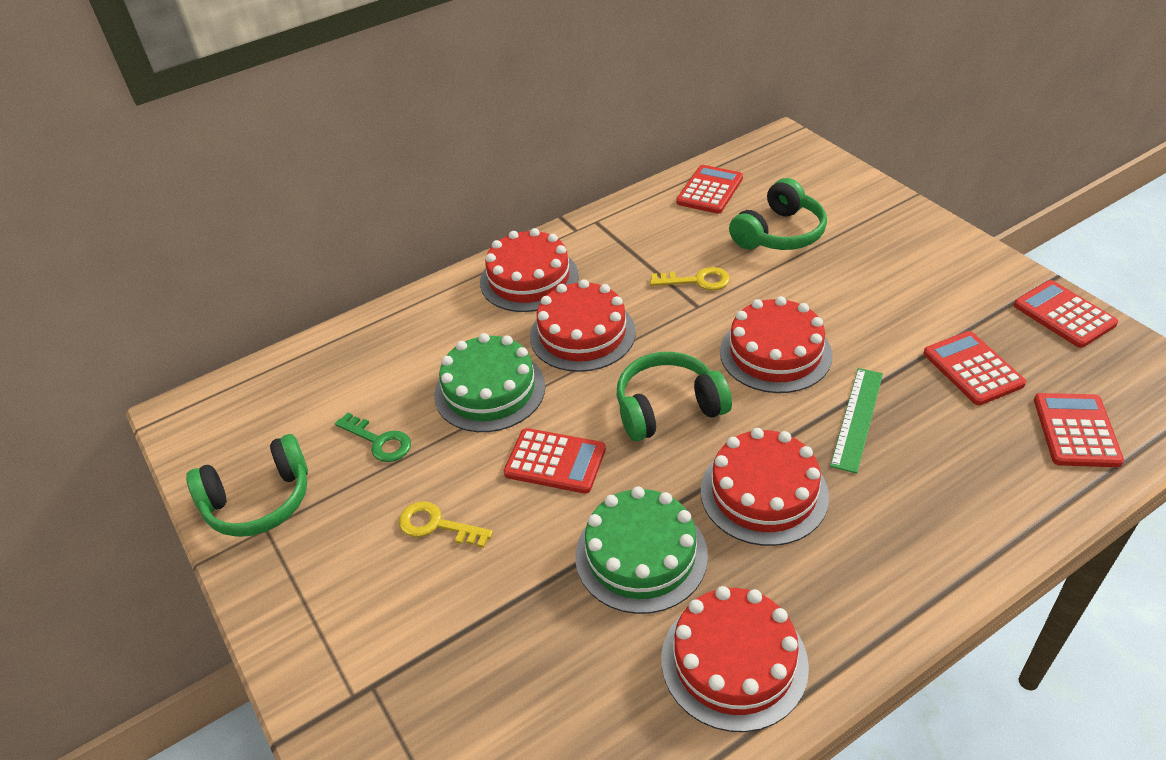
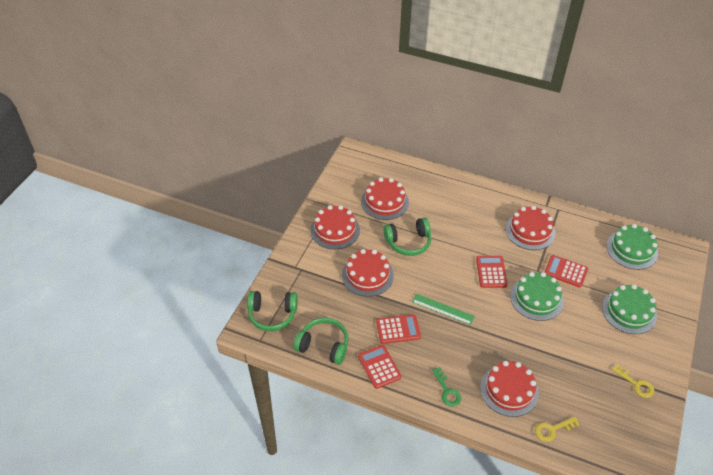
green cake: [434,333,545,432] [575,486,708,614] = 2 -> [510,272,564,321] [602,284,657,334] [606,224,658,270] = 3
red calculator: [504,428,606,494] [676,165,743,214] [924,331,1026,405] [1014,280,1118,348] [1034,393,1124,467] = 5 -> [358,345,401,389] [376,314,421,344] [476,256,508,288] [545,255,588,288] = 4

